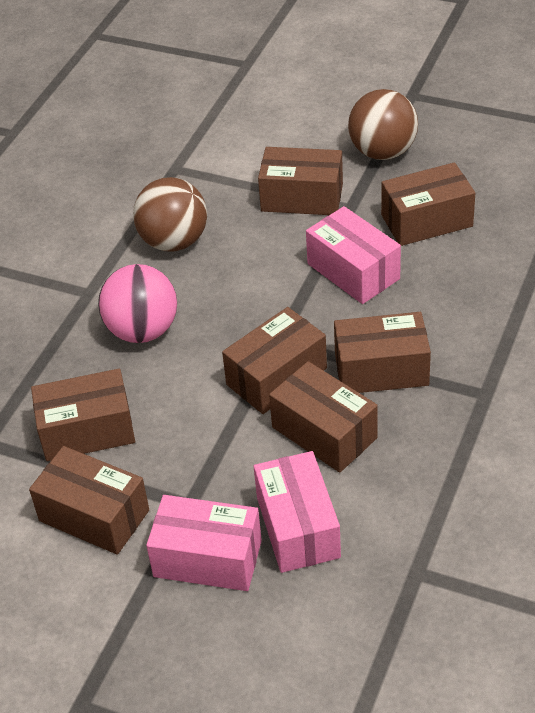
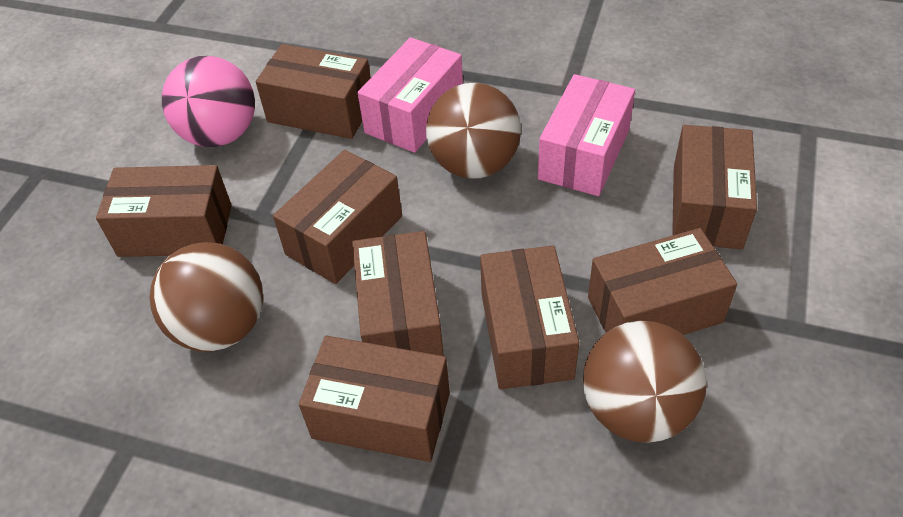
brown ball: [133,177,207,251] [348,89,418,160] = 2 -> [149,242,263,352] [426,83,521,179] [583,321,707,443] = 3
brown box: [29,446,149,555] [31,369,135,461] [222,307,327,414] [258,147,343,215] [269,361,378,473] [334,312,431,393] [381,162,475,246] = 7 -> [96,165,232,257] [256,44,371,139] [273,150,402,284] [299,335,450,462] [352,231,444,356] [480,245,579,389] [588,228,737,335] [672,125,757,249] = 8
pink box: [146,495,262,591] [254,451,341,573] [306,206,401,304] = 3 -> [358,37,463,153] [538,74,635,196] = 2

